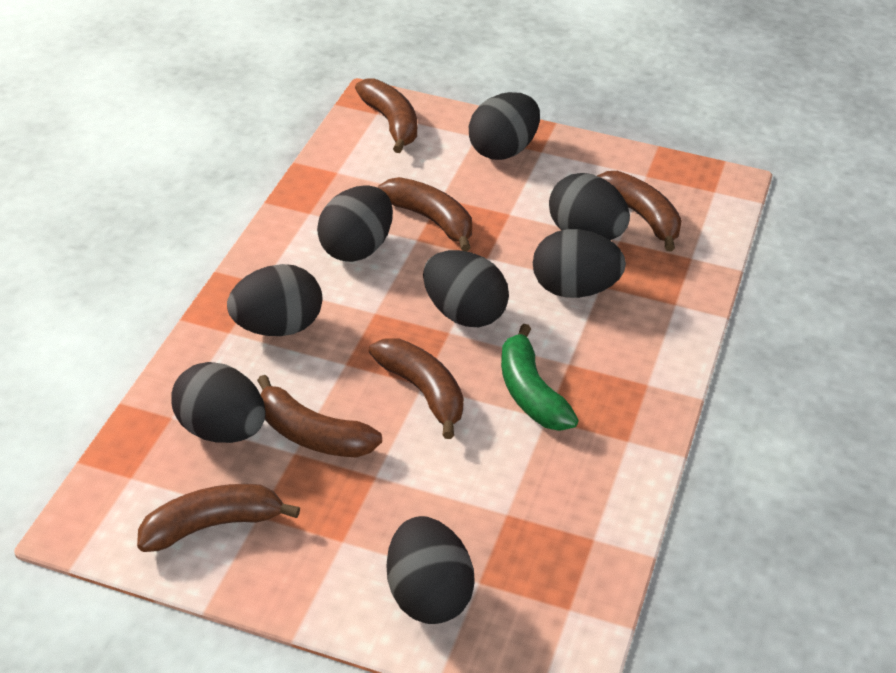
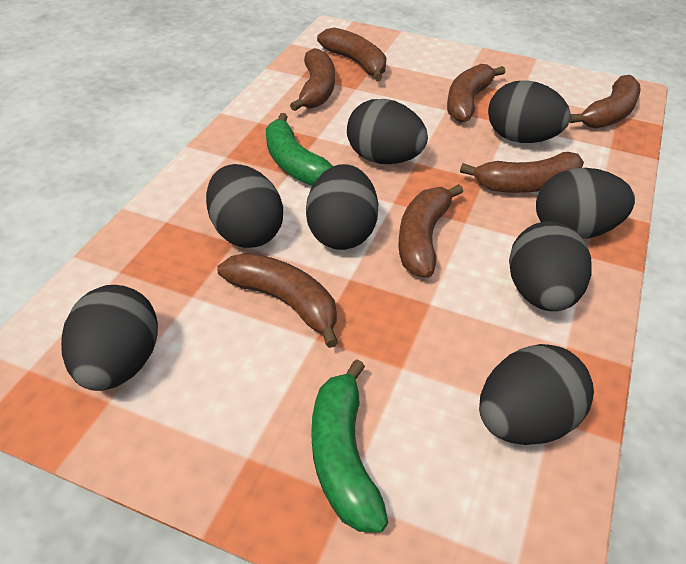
brown banana: [137,484,300,552] [257,375,382,457] [355,79,417,153] [369,338,464,439] [378,177,472,251] [597,171,681,251] = 6 -> [217,253,338,348] [290,48,335,111] [317,27,387,81] [398,184,463,278] [447,64,505,123] [460,152,584,193] [570,75,641,129] = 7
green banana: [501,324,579,431] = 1 -> [266,113,333,186] [311,359,388,532] = 2

